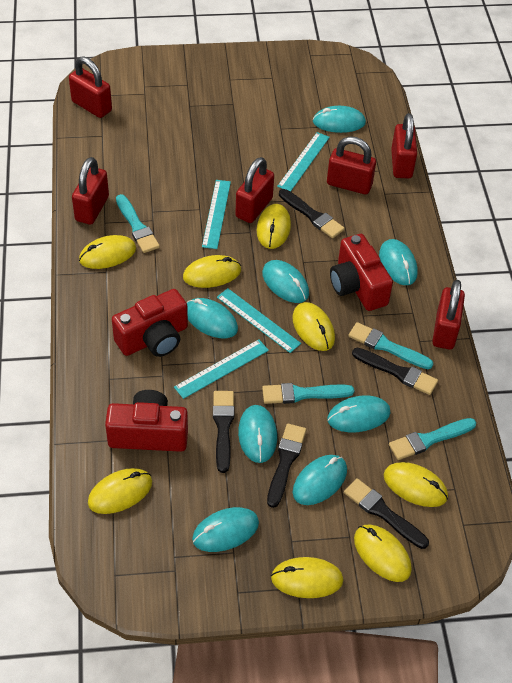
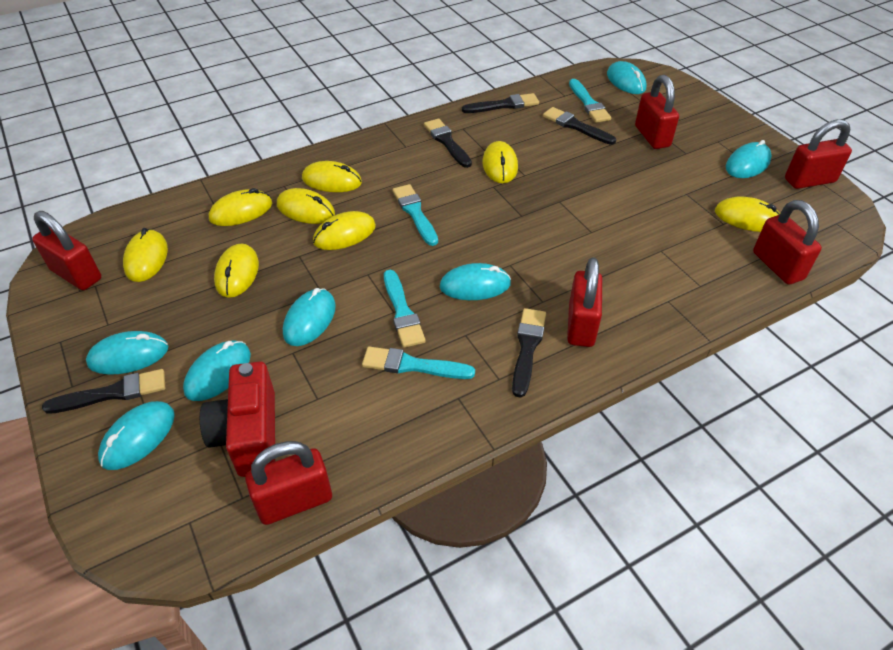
red camera: [105,390,188,452] [112,289,188,357] [330,234,393,311] = 3 -> [200,361,275,477] = 1
turquoise mouse: [187,298,238,338] [192,507,259,552] [238,405,277,463] [262,260,309,303] [293,455,347,505] [313,106,366,133] [327,396,390,432] [379,239,418,285] = 8 -> [86,331,169,375] [98,401,175,470] [183,341,251,401] [283,288,336,346] [440,263,511,300] [607,61,647,94] [726,140,772,178] = 7
turquoise ruler: [174,339,269,399] [202,180,231,249] [217,288,301,353] [277,132,330,192] = 4 -> none = 0

